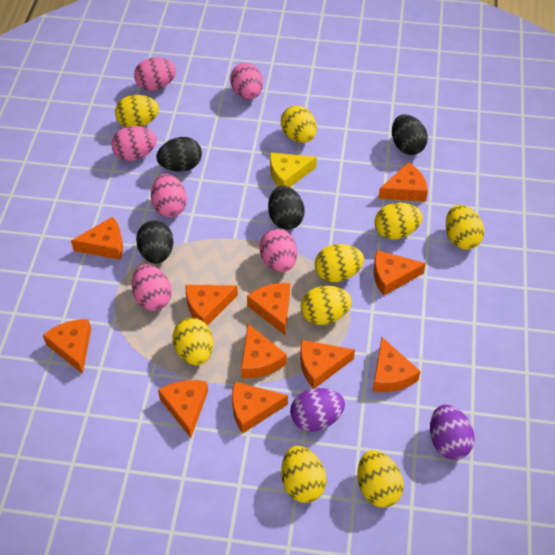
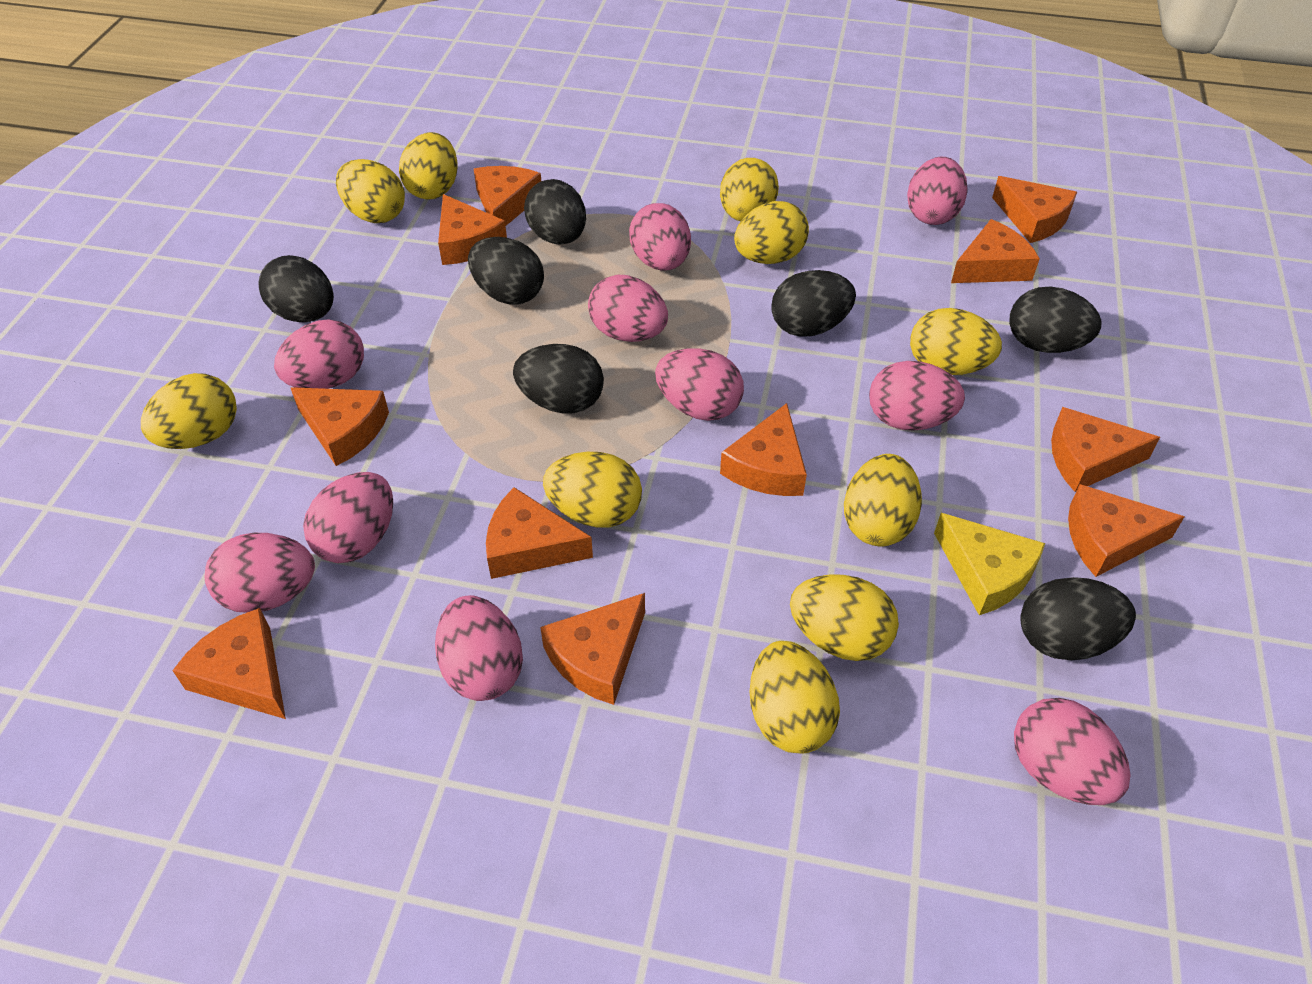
black egg: [136,220,173,264] [156,137,202,172] [268,186,304,230] [392,114,428,155] = 4 -> [258,255,334,322] [468,237,544,305] [513,344,604,413] [524,179,586,245] [771,270,856,337] [1009,286,1101,353] [1020,577,1136,660] = 7
pink egg: [112,126,157,161] [132,264,172,311] [134,57,176,91] [151,174,187,217] [230,63,263,99] [259,229,297,272] = 6 -> [205,533,315,613] [274,319,364,389] [303,472,393,563] [435,595,523,701] [588,275,668,342] [629,203,691,270] [655,348,744,421] [869,361,965,431] [907,157,968,225] [1014,698,1131,805] = 10
purple egg: [290,388,345,432] [430,405,475,460] = 2 -> none = 0
yellow egg: [115,95,159,127] [173,318,213,365] [281,105,317,143] [281,446,326,503] [301,286,352,325] [315,244,364,282] [358,450,404,507] [374,203,423,240] [446,205,484,250] = 9 -> [141,373,237,449] [336,159,405,223] [399,132,458,200] [543,452,642,528] [720,158,779,221] [734,201,809,264] [750,641,840,754] [790,575,899,661] [844,454,922,546] [910,308,1002,375] = 10

